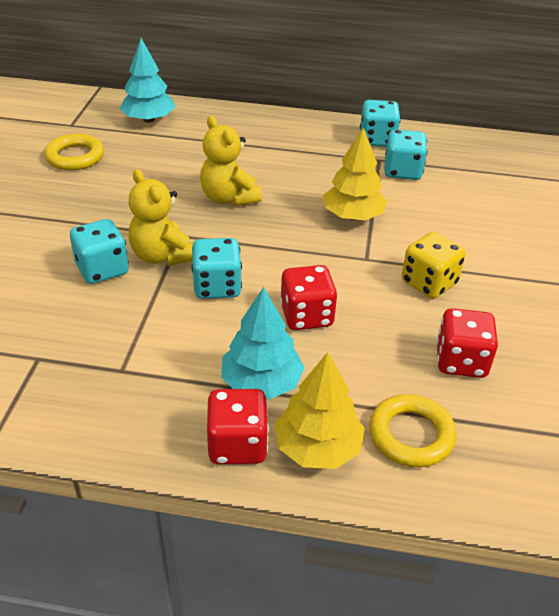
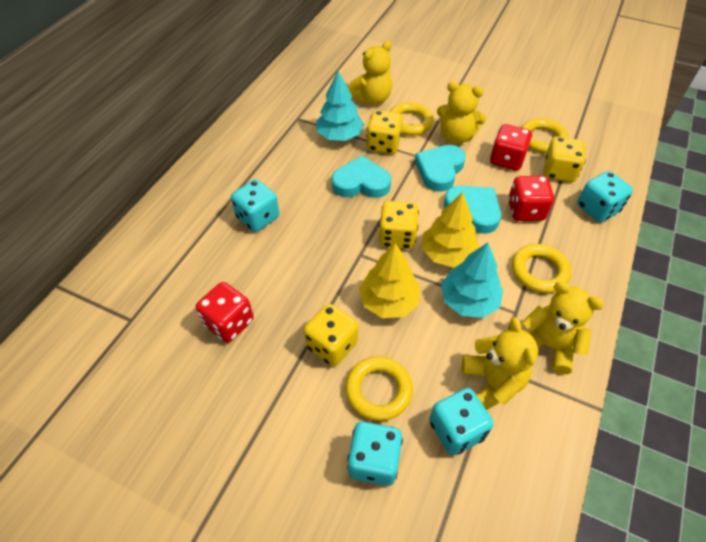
turquoise heart: none = 0 -> [332,156,391,198] [415,145,466,192] [444,186,501,234] = 3
yellow dice: [402,232,466,299] = 1 -> [304,304,358,366] [366,110,403,154] [379,201,419,249] [544,136,586,182] = 4
yellow ring: [44,133,104,170] [369,394,457,467] = 2 -> [345,356,413,421] [389,102,434,136] [512,244,571,293] [521,118,569,153] = 4
yellow teddy bear: [129,169,194,266] [200,116,262,206] = 2 -> [349,41,392,105] [437,81,486,144] [462,317,538,410] [522,282,604,374] = 4

